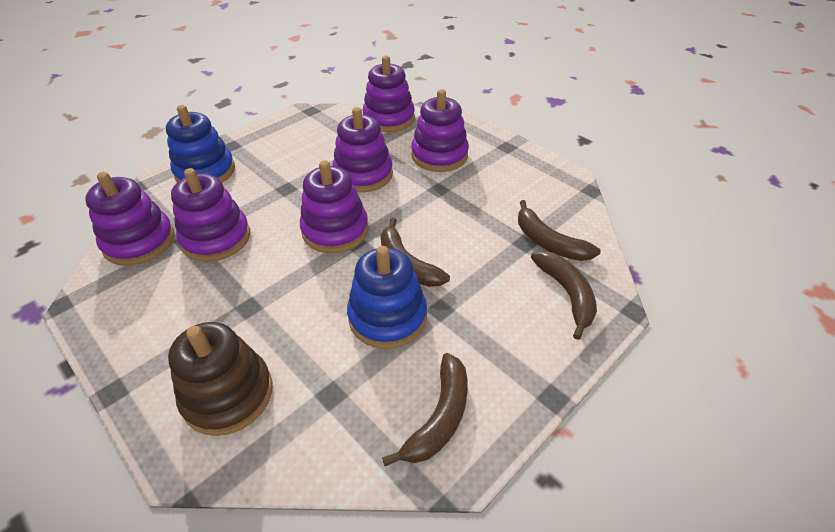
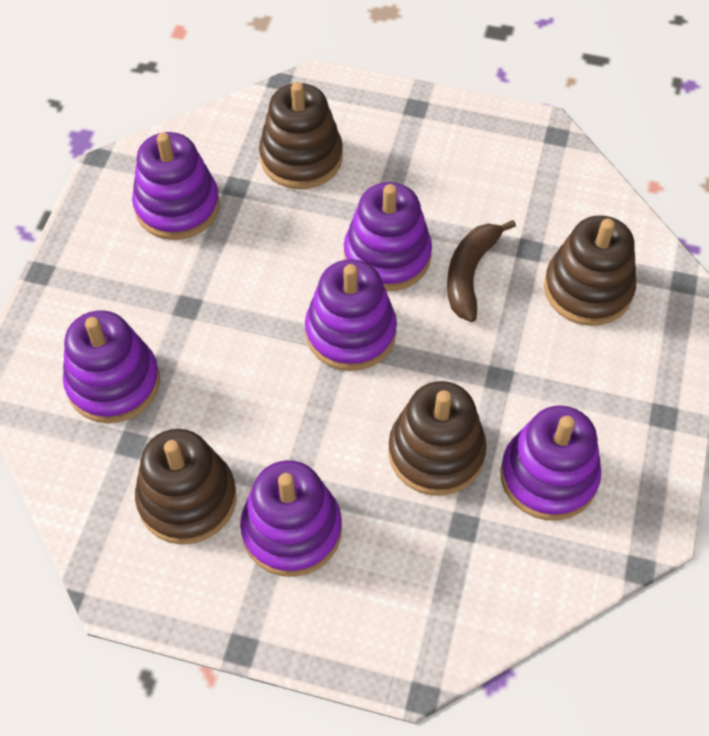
blue stacking toy: [166,105,235,182] [347,246,427,349] = 2 -> none = 0
brown banana: [381,218,450,287] [382,353,468,466] [518,200,601,261] [531,251,597,340] = 4 -> [447,220,516,322] = 1
brown stacking toy: [168,322,273,436] = 1 -> [135,429,237,545] [259,82,343,189] [389,381,487,496] [544,215,636,326] = 4

